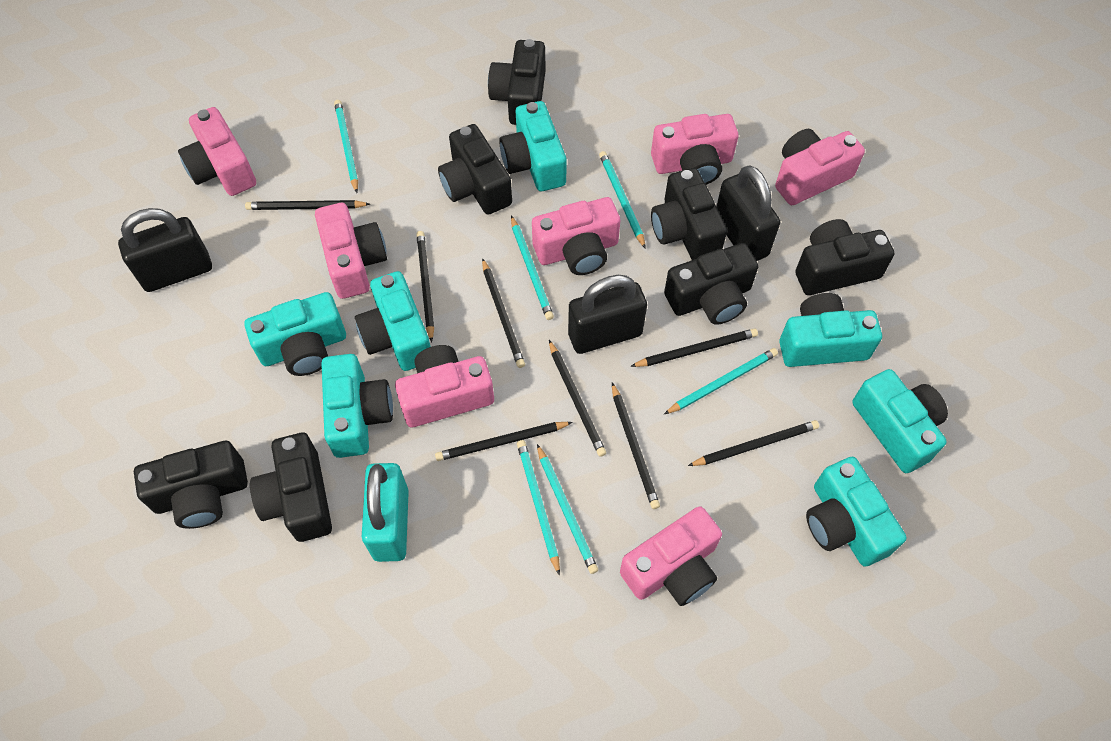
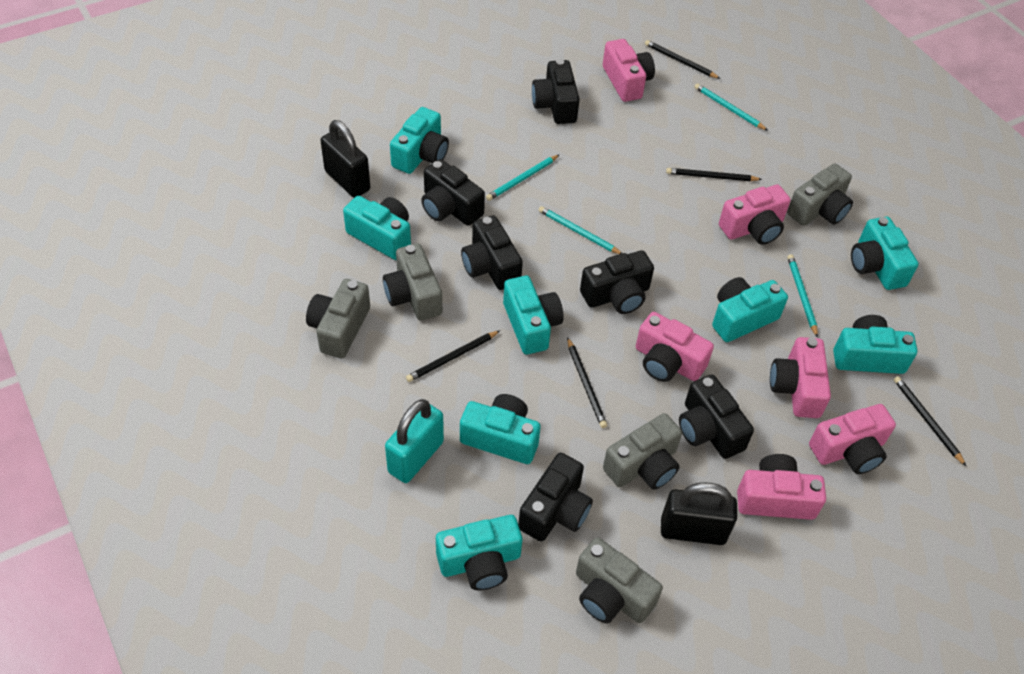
black camera: [134,441,248,529] [250,433,332,542] [438,124,512,214] [488,39,545,125] [651,168,727,260] [664,243,758,325] [795,219,894,295] = 7 -> [421,159,485,226] [461,215,523,290] [518,453,593,542] [532,59,580,124] [580,250,654,314] [679,374,754,459] = 6
black padlock: [118,208,212,292] [568,275,647,354] [716,165,780,261] = 3 -> [320,120,370,198] [661,482,737,545] = 2
black pencil: [245,200,370,210] [416,231,434,343] [435,422,573,461] [482,258,525,368] [549,340,606,457] [612,382,660,509] [630,328,758,367] [688,420,819,466] = 8 -> [406,330,500,382] [567,337,607,428] [645,40,721,79] [666,168,762,181] [894,376,966,466] = 5
grey camera: none = 0 -> [306,279,370,358] [383,243,442,320] [576,537,663,623] [603,413,682,490] [787,164,853,226] = 5
pink camera: [178,107,256,196] [315,203,387,299] [395,345,494,427] [532,197,620,275] [620,506,722,606] [651,114,738,185] [775,129,865,205] = 7 -> [603,39,655,102] [636,312,714,382] [719,185,791,245] [737,454,826,520] [770,337,831,418] [809,404,896,474] = 6
turquoise camera: [245,292,346,376] [321,354,393,458] [355,271,431,371] [499,101,567,191] [779,293,882,367] [806,456,907,566] [853,369,948,473] = 7 -> [343,196,411,260] [390,107,449,174] [436,515,522,591] [460,394,541,464] [503,276,564,354] [712,277,788,342] [833,315,917,374] [851,217,918,290] = 8
turquoise pencil: [334,100,358,193] [511,215,554,320] [517,440,560,576] [537,444,598,574] [599,151,646,249] [664,348,778,414] = 6 -> [486,154,560,201] [539,206,622,254] [695,83,768,131] [787,254,818,338] = 4

